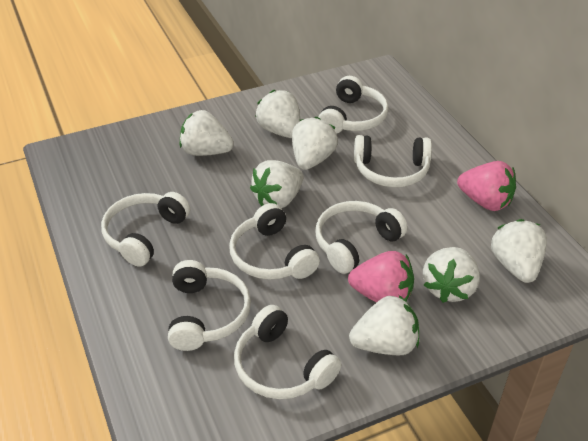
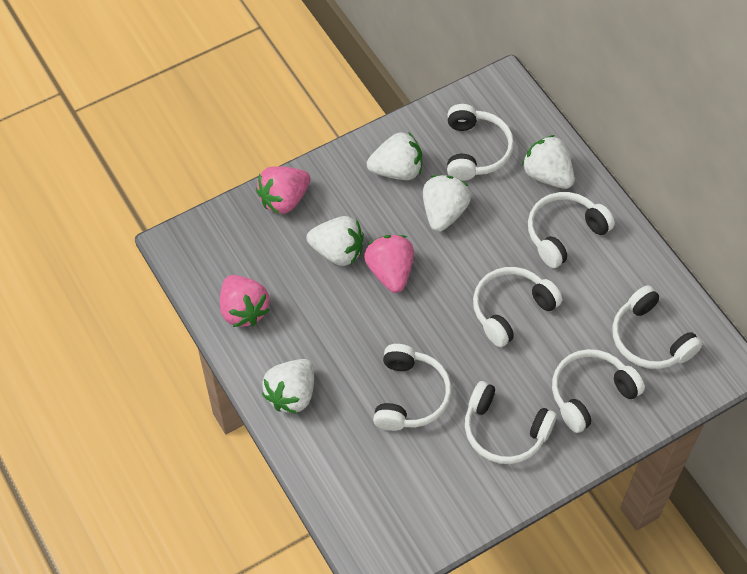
pink strawberry: [348,251,414,303] [457,161,516,211] = 2 -> [220,275,270,327] [256,166,311,214] [364,235,414,293] = 3
white strawberry: [180,110,234,156] [250,160,304,208] [255,90,300,138] [292,117,338,170] [349,295,419,356] [423,247,480,303] [491,219,547,283] = 7 -> [262,359,314,414] [307,216,364,266] [367,132,422,180] [423,175,471,232] [522,135,575,189] = 5

